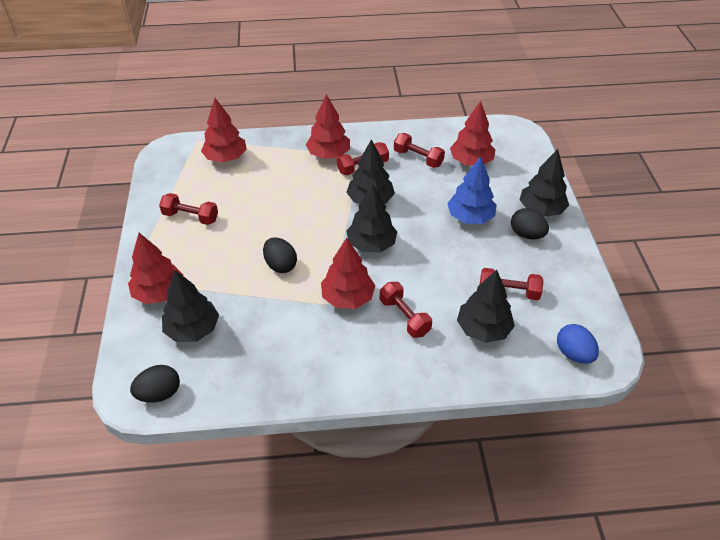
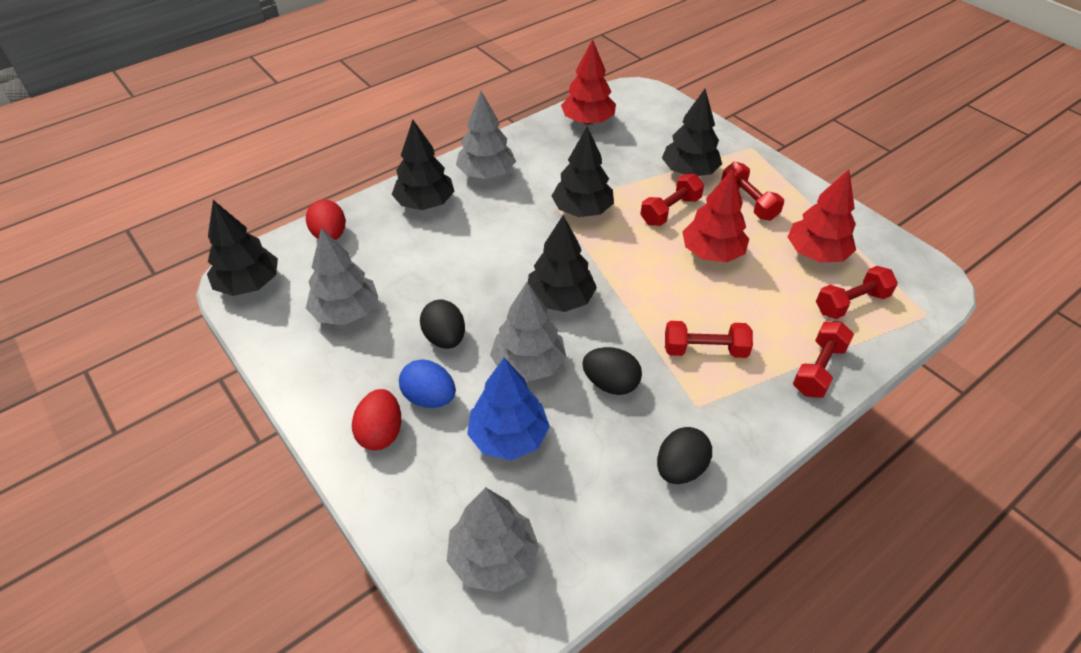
grey tree: none = 0 -> [306,228,379,325] [447,487,539,592] [456,91,516,179] [490,282,566,382] = 4
red egg: none = 0 -> [306,199,345,240] [352,389,401,450] = 2
red tree: [128,233,183,304] [201,98,247,163] [306,94,350,159] [321,238,375,309] [450,101,495,165] = 5 -> [561,39,616,125] [682,168,749,262] [788,169,856,263] = 3

